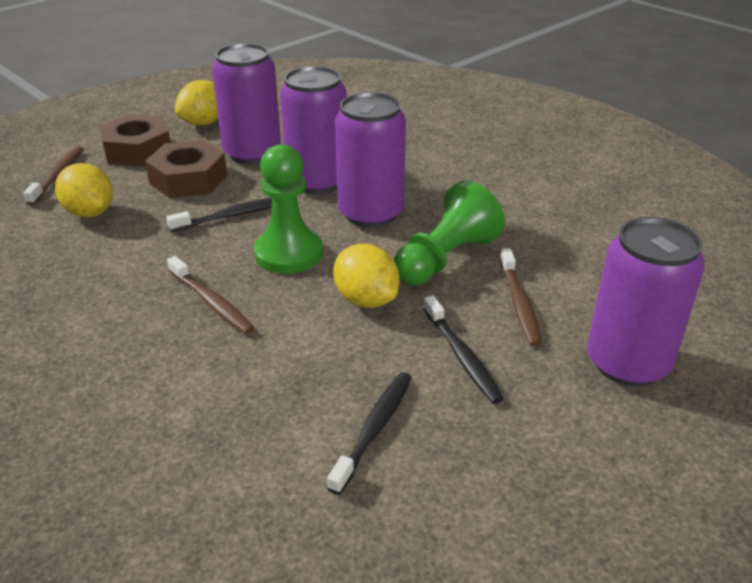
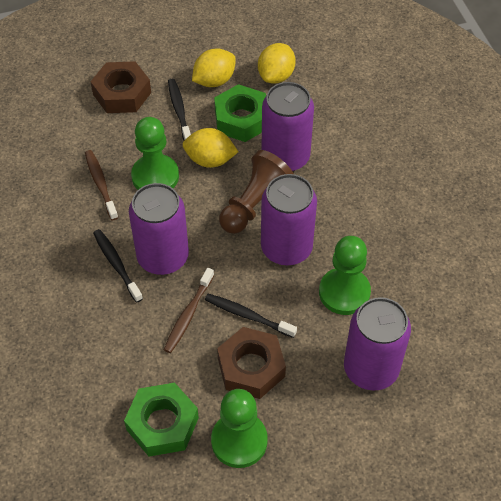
brown pawn: none = 0 -> [219,150,294,234] = 1
brown toothbrush: [23,146,84,205] [167,256,254,334] [500,248,542,347] = 3 -> [85,150,118,220] [164,268,214,353] = 2
green nut: none = 0 -> [124,383,199,457] [214,84,266,142] = 2
green pawn: [254,144,323,274] [394,180,505,285] = 2 -> [131,117,179,190] [211,389,268,468] [319,236,371,315] = 3

